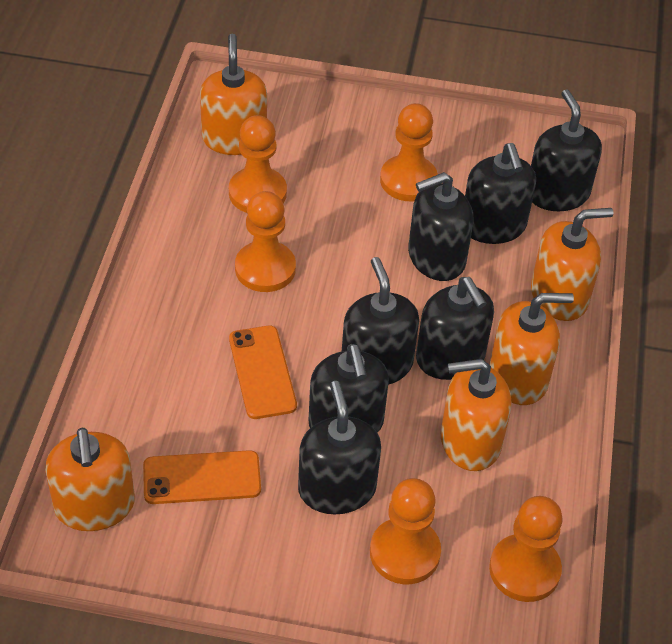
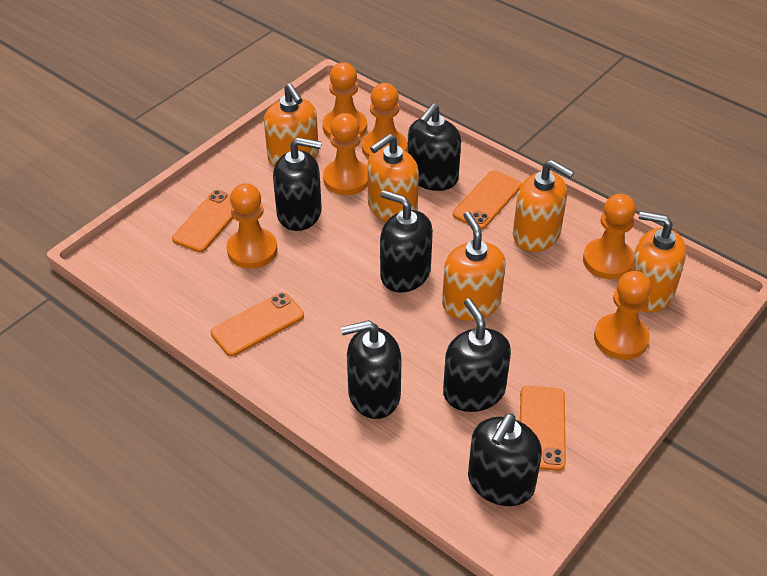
black soap dispenser: [298,381,381,514] [309,344,389,433] [342,257,419,385] [408,172,473,281] [416,277,494,380] [465,143,536,244] [531,89,602,211] = 7 -> [273,137,322,231] [341,320,402,419] [380,190,433,293] [407,103,461,191] [443,298,511,412] [468,414,542,506] = 6
orange pawn: [229,115,287,213] [235,191,296,292] [370,478,441,584] [380,103,438,201] [489,496,563,602] = 5 -> [227,183,277,269] [323,62,367,138] [323,113,368,195] [362,83,407,159] [583,194,636,279] [594,271,651,360] = 6
orange phone: [143,450,261,504] [229,326,297,419] = 2 -> [172,190,233,252] [211,292,304,356] [453,170,522,229] [520,386,566,471] = 4

